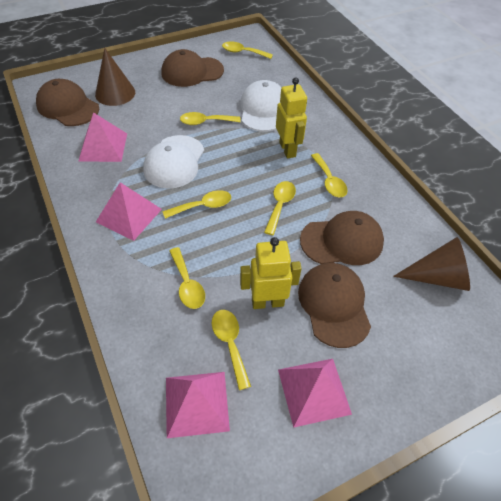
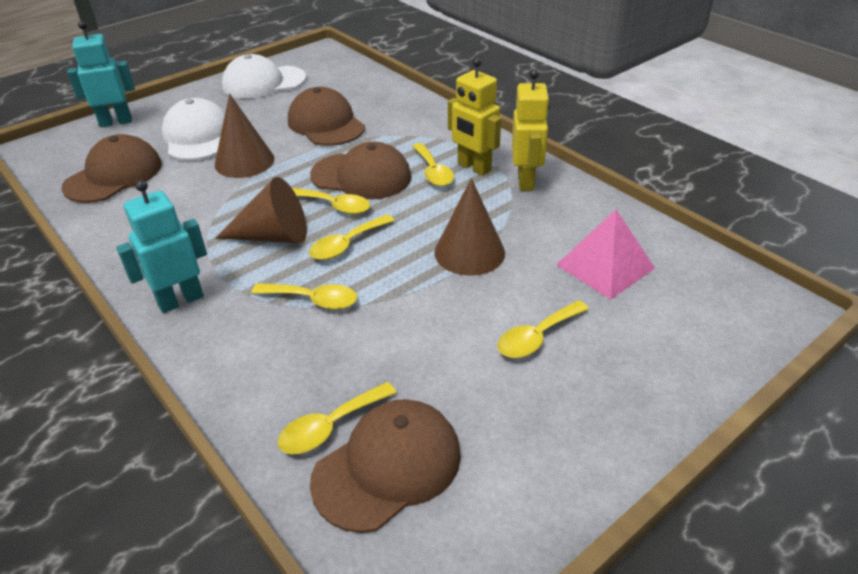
brown cone: [95,48,135,106] [393,237,470,291] = 2 -> [215,94,275,178] [216,177,307,243] [434,178,505,276] = 3
pink pyramid: [79,112,127,162] [96,182,162,241] [166,372,230,438] [278,359,352,428] = 4 -> [556,210,655,299] = 1
turquoise robot: none = 0 -> [67,21,135,127] [116,180,207,313] = 2
yellow spoon: [162,190,231,219] [169,247,205,309] [180,112,241,125] [212,310,251,390] [222,41,273,59] [264,181,296,235] [311,153,348,197] = 7 -> [251,283,357,310] [278,382,397,454] [292,188,370,214] [309,214,394,260] [412,143,454,186] [497,300,589,358] = 6

